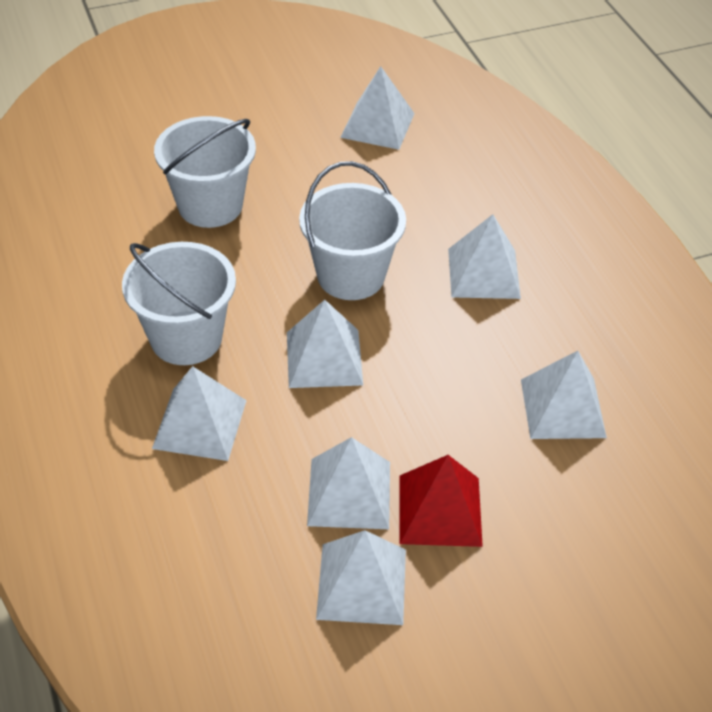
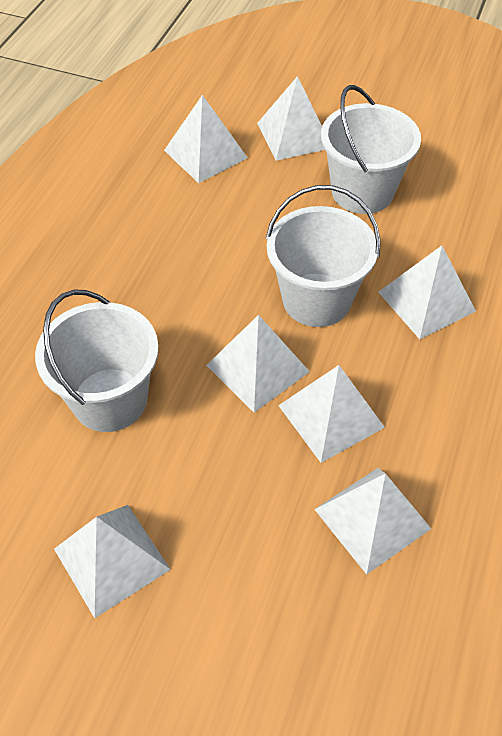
red pyramid: [399,455,483,547] = 1 -> none = 0

